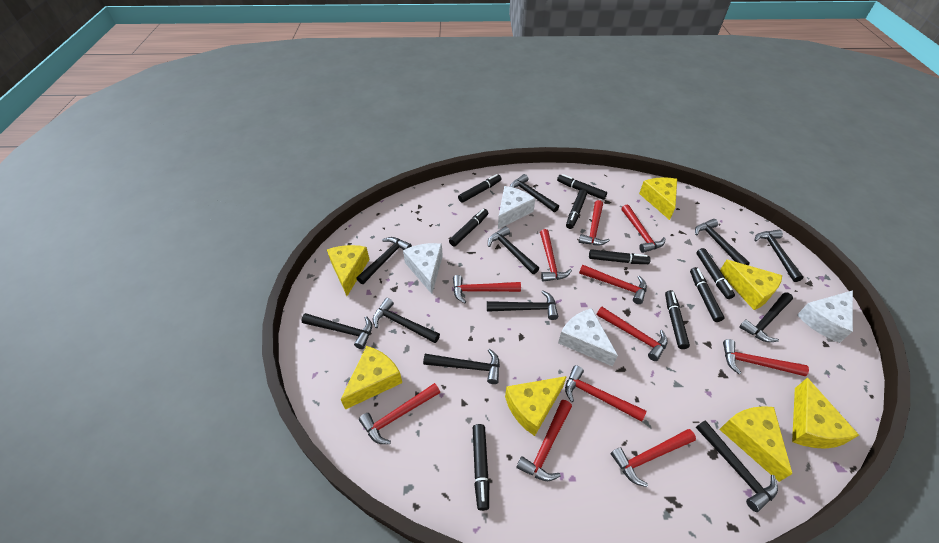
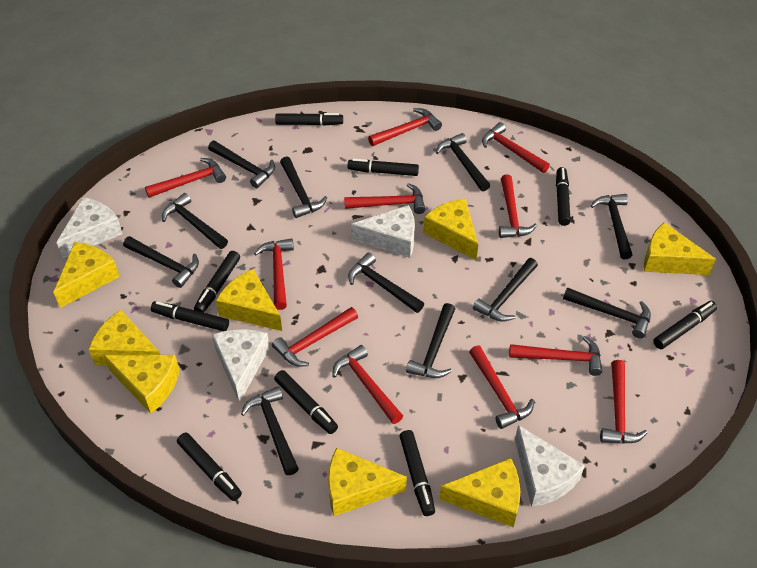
yellow cheese: [327,245,370,296] [340,346,402,410] [505,376,567,436] [639,177,677,220] [719,406,792,482] [720,260,782,310] [792,378,859,449] = 7 -> [53,242,120,308] [88,310,160,365] [104,355,180,413] [216,269,282,331] [328,448,407,516] [423,198,478,260] [439,458,520,527] [644,222,716,275] = 8

